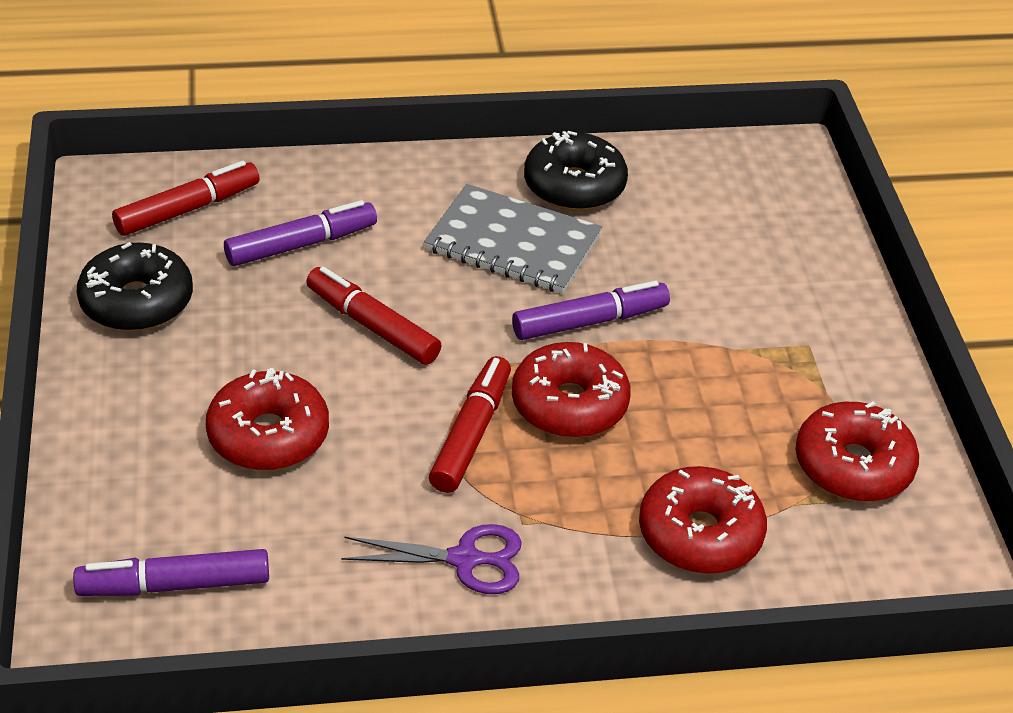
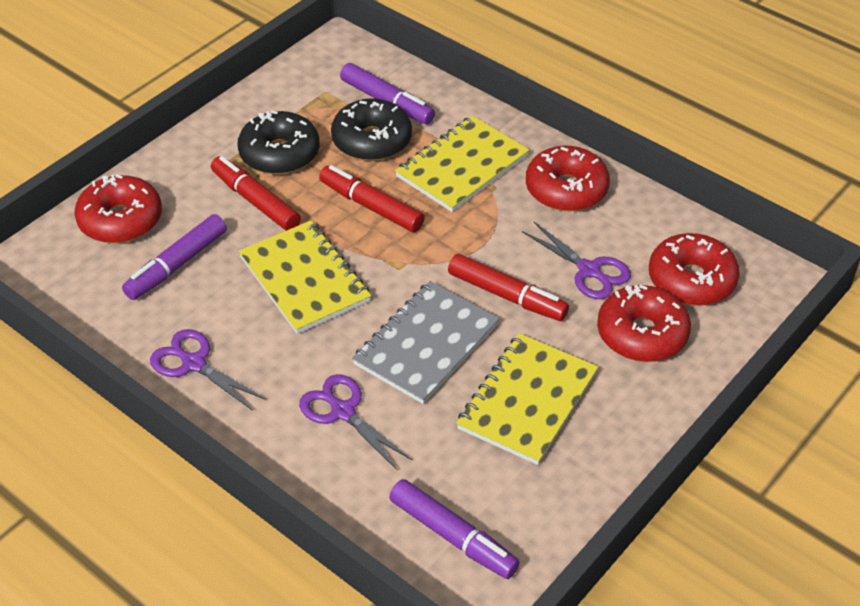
purple scissors: [341,524,522,594] = 1 -> [150,329,266,411] [299,374,412,470] [522,222,631,299] = 3
yellow notebook: none = 0 -> [238,221,371,334] [395,116,529,212] [456,333,598,465] = 3

